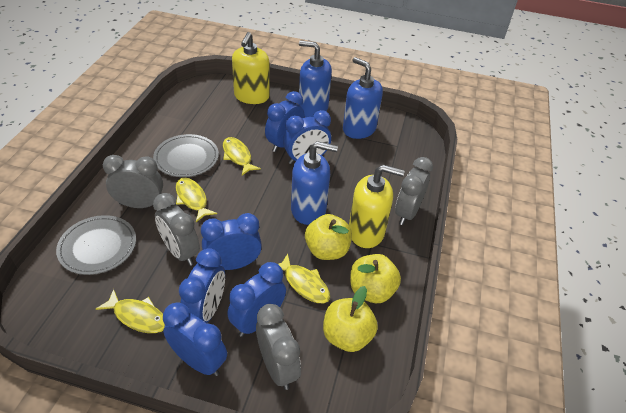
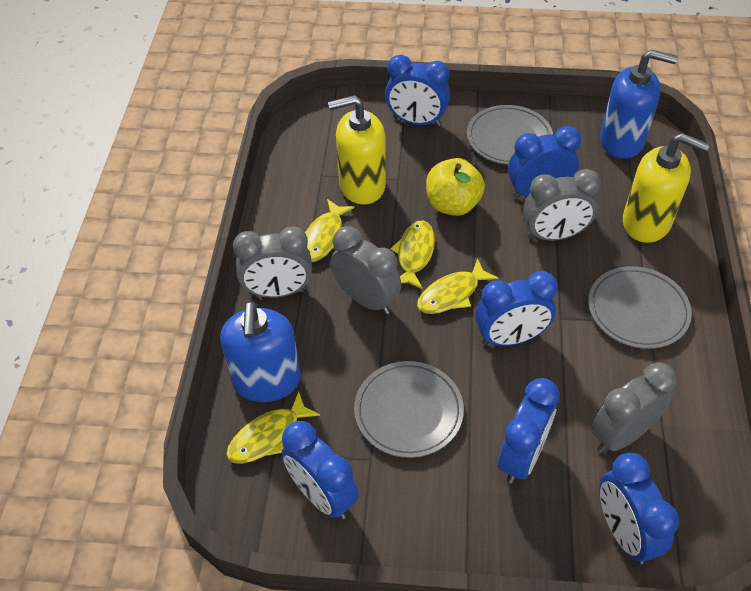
blue soap dispenser: [291,141,338,225] [298,41,332,117] [343,57,383,139] = 3 -> [220,302,301,402] [600,50,678,159] = 2
grey plate: [56,215,136,275] [153,134,219,177] = 2 -> [354,361,464,458] [467,105,553,165] [588,266,692,349] = 3
yellow apple: [305,214,352,260] [323,286,378,352] [350,254,401,303] = 3 -> [426,158,485,216] = 1

